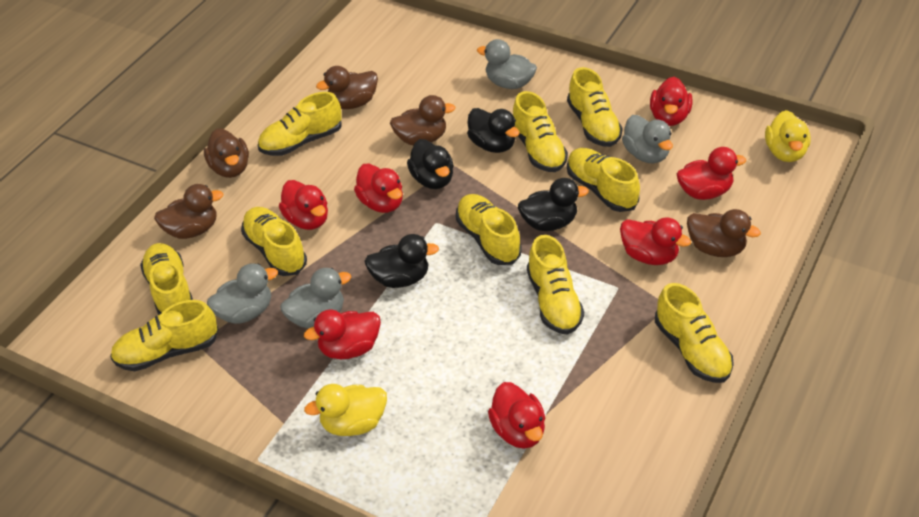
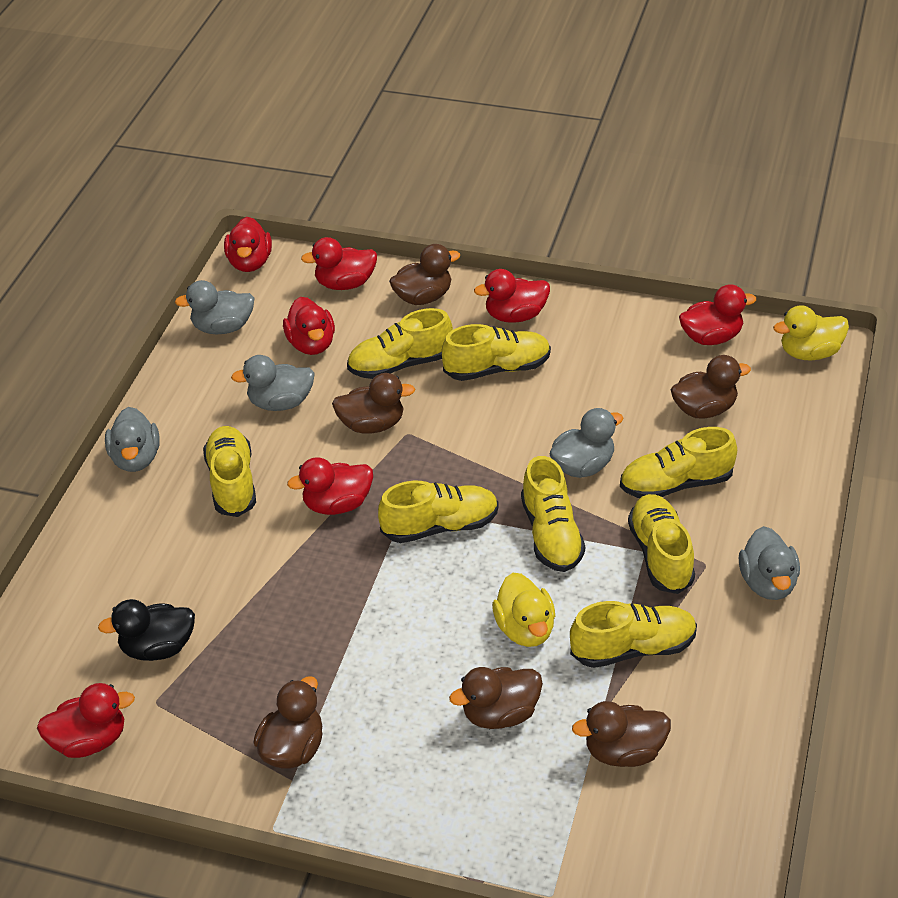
black duck: [364,234,439,288] [407,139,454,189] [467,108,520,153] [518,178,589,231] = 4 -> [98,599,195,661] = 1
brown duck: [154,184,224,239] [204,128,249,178] [316,66,378,109] [390,95,455,145] [687,209,761,257] = 5 -> [254,676,323,769] [332,373,415,434] [389,244,460,305] [449,667,543,729] [572,701,671,767] [670,355,751,419] = 6
grey duck: [207,263,278,324] [280,268,351,328] [477,39,537,89] [622,115,673,164] = 4 -> [105,407,160,472] [175,280,255,334] [231,355,315,411] [550,408,623,478] [739,526,800,600] = 5
yellow shoe: [110,300,218,371] [140,243,193,315] [241,207,307,276] [258,92,342,156] [456,194,522,265] [513,91,568,172] [527,235,584,335] [567,67,623,147] [567,148,640,212] [655,283,734,383] = 10 -> [203,426,256,517] [347,308,453,379] [378,481,499,543] [442,324,551,381] [521,456,585,572] [570,601,697,668] [620,427,737,498] [628,494,695,594] = 8

